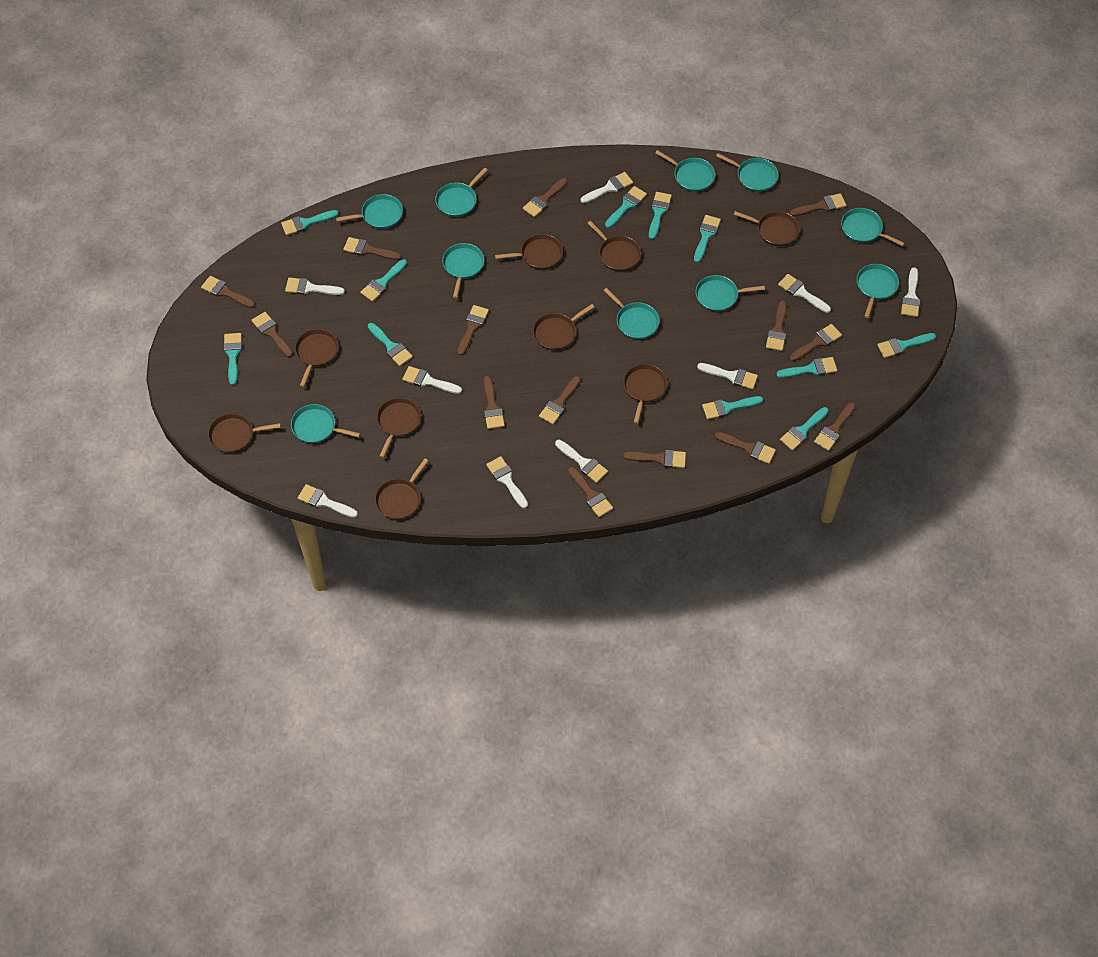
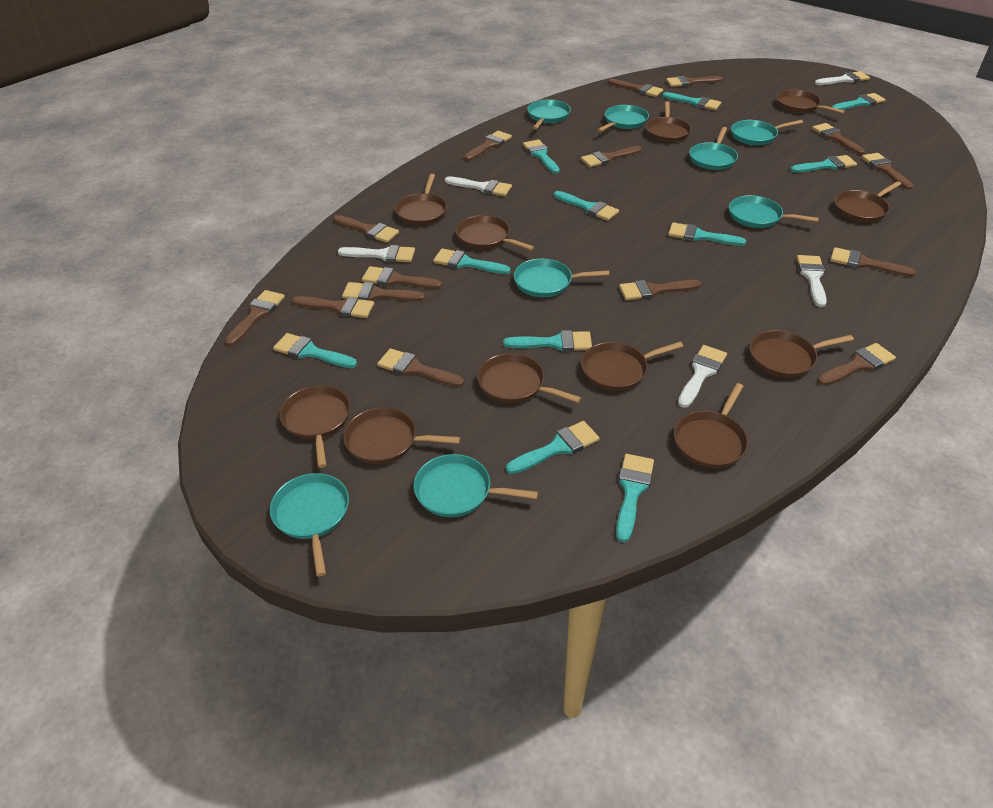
brown brush: [201,276,255,308] [252,312,293,357] [343,237,401,260] [457,305,489,355] [483,376,505,429] [523,178,568,217] [539,376,581,424] [568,467,613,517] [623,450,686,468] [715,432,776,464] [766,300,787,351] [790,193,847,216] [790,324,842,361] [814,403,855,451] = 14 -> [225,290,285,346] [292,296,375,318] [333,215,399,243] [342,282,425,301] [362,266,442,289] [377,348,464,387] [464,131,512,161] [581,146,642,167] [608,79,663,97] [619,280,701,300] [666,76,723,87] [812,123,865,155] [817,343,896,386] [830,247,916,277] [862,153,913,190] = 15
brown pan: [208,413,281,453] [295,329,338,387] [375,458,428,520] [377,398,421,458] [495,234,563,269] [533,304,594,350] [587,221,641,271] [623,364,667,423] [734,211,800,246] = 9 -> [279,386,350,468] [343,407,460,464] [395,174,447,225] [456,215,534,250] [477,353,581,403] [581,342,683,391] [646,101,691,142] [674,383,748,468] [750,330,854,378] [776,90,845,114] [835,181,901,222] = 11
turquoise pan: [291,404,360,443] [336,194,403,229] [435,168,487,217] [442,243,484,298] [603,288,660,339] [655,150,715,192] [696,275,765,311] [716,153,778,192] [841,208,905,246] [857,264,899,318] = 10 -> [270,473,349,577] [414,454,538,517] [514,258,609,297] [527,99,571,130] [597,105,649,132] [689,127,738,170] [729,195,819,228] [731,120,803,145] = 8
white brush: [285,277,345,295] [298,484,358,518] [402,366,462,394] [486,456,528,508] [555,440,608,483] [581,172,633,203] [697,363,758,390] [778,274,831,313] [901,267,920,317] = 9 -> [338,245,415,262] [445,176,512,196] [678,345,727,408] [797,255,827,307] [815,71,870,85] = 5

